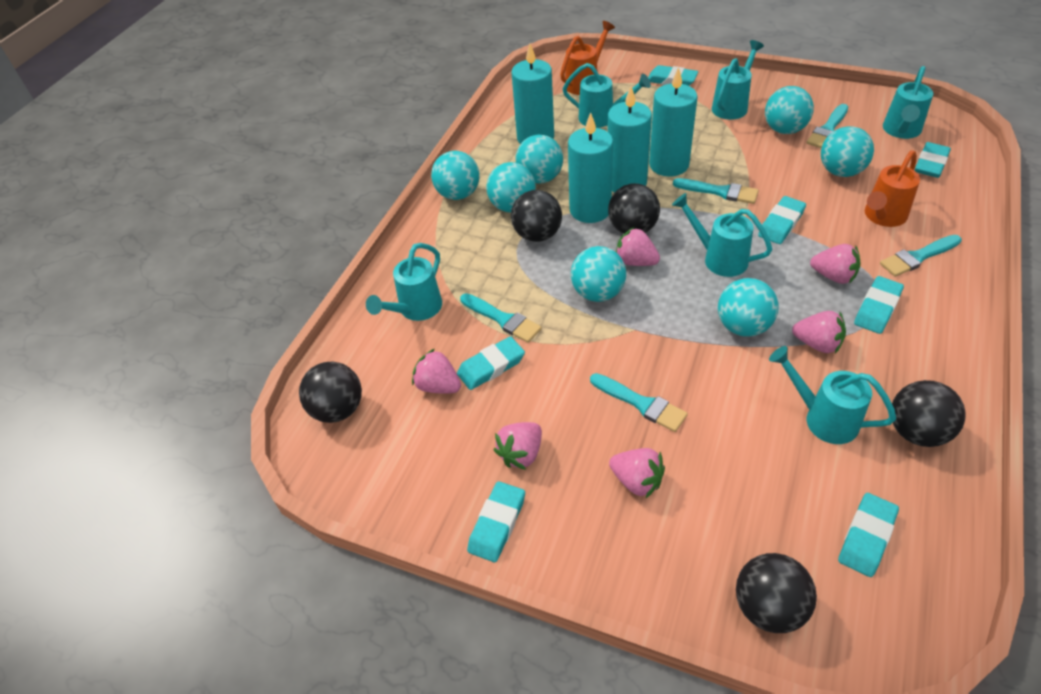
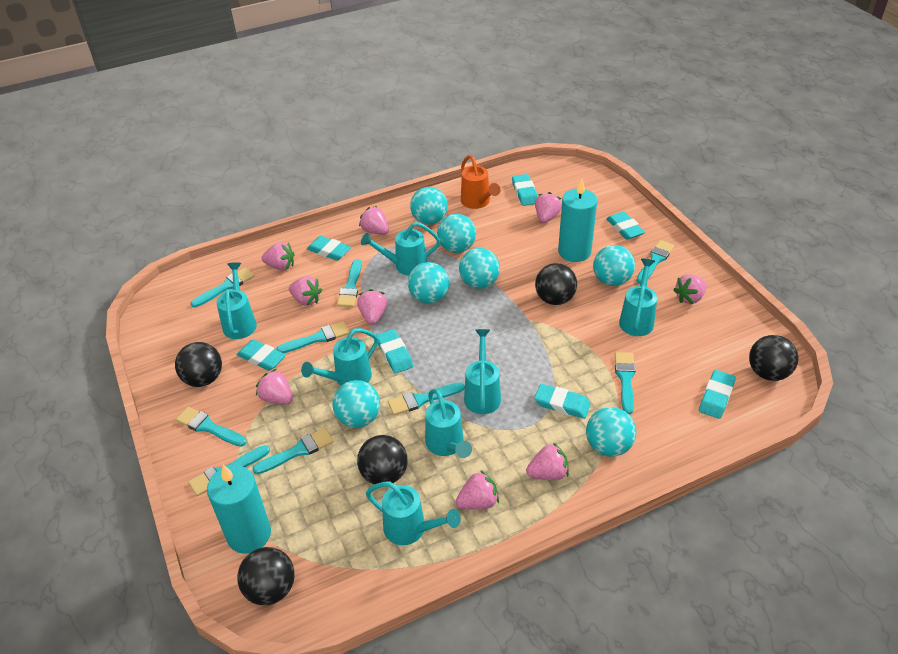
orange watering can: [560,21,615,95] [865,150,920,227] = 2 -> [461,155,500,209] = 1
pink strawberry: [412,349,461,393] [494,422,542,470] [609,448,665,499] [616,227,660,266] [792,311,846,354] [810,244,861,284] = 6 -> [256,369,293,404] [262,242,294,271] [289,276,322,306] [357,289,387,325] [359,206,389,235] [456,470,499,510] [526,443,569,480] [535,192,562,223] [673,274,707,304] = 9
turquoise brush: [460,293,542,343] [590,373,688,432] [673,178,759,204] [806,104,848,148] [880,235,962,277] = 5 -> [176,407,246,447] [188,445,270,496] [191,268,254,308] [253,428,334,474] [276,321,349,353] [337,259,362,307] [388,382,465,415] [615,352,636,414] [636,240,675,284] = 9
turquoise candle: [512,44,554,144] [568,112,613,223] [607,86,652,193] [649,67,698,177] = 4 -> [207,465,271,554] [558,179,597,262] = 2
turquoise watering can: [366,243,442,321] [563,63,651,128] [672,193,772,277] [712,40,764,120] [769,346,896,444] [883,66,933,139] = 6 -> [216,262,257,339] [301,328,378,386] [361,222,441,275] [366,482,461,545] [425,389,472,458] [464,329,501,414] [619,259,657,336] = 7

